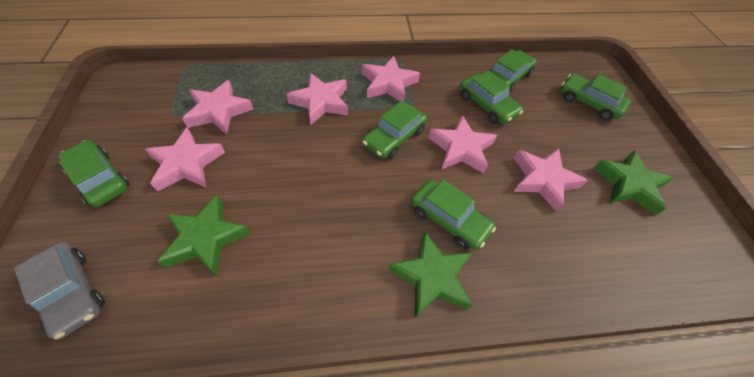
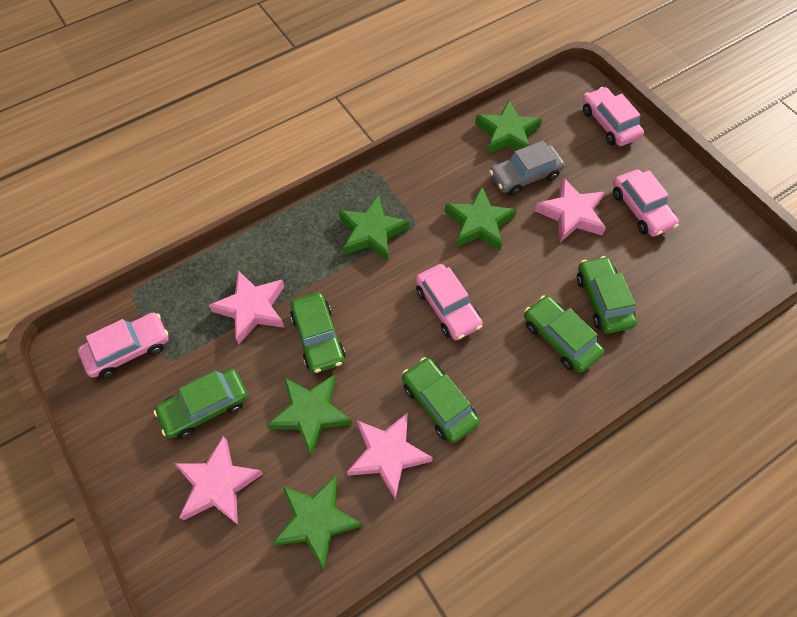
green car: [58,140,130,207] [363,100,427,159] [411,180,496,250] [460,70,523,124] [489,49,537,93] [560,73,631,120] = 6 -> [154,369,248,439] [290,292,345,373] [402,357,480,443] [524,295,604,373] [577,256,637,334] = 5
green star: [157,195,250,276] [389,231,472,317] [594,150,673,215] = 3 -> [267,375,352,456] [272,475,363,569] [339,195,409,261] [445,187,517,251] [475,100,542,155] = 5
pink car: none = 0 -> [78,312,169,378] [415,264,483,340] [583,87,644,146] [613,169,679,237] = 4
pink star: [145,127,225,192] [182,80,254,135] [286,73,348,125] [362,56,420,102] [428,115,497,173] [514,148,588,212] = 6 -> [174,436,263,525] [209,270,285,344] [347,412,433,499] [535,177,606,242] = 4

